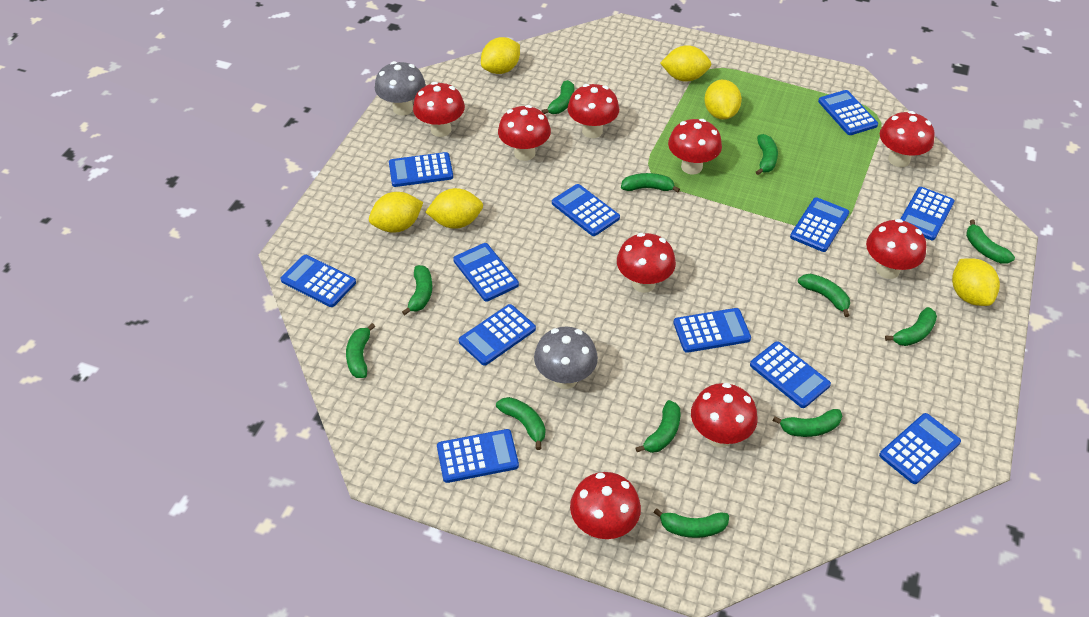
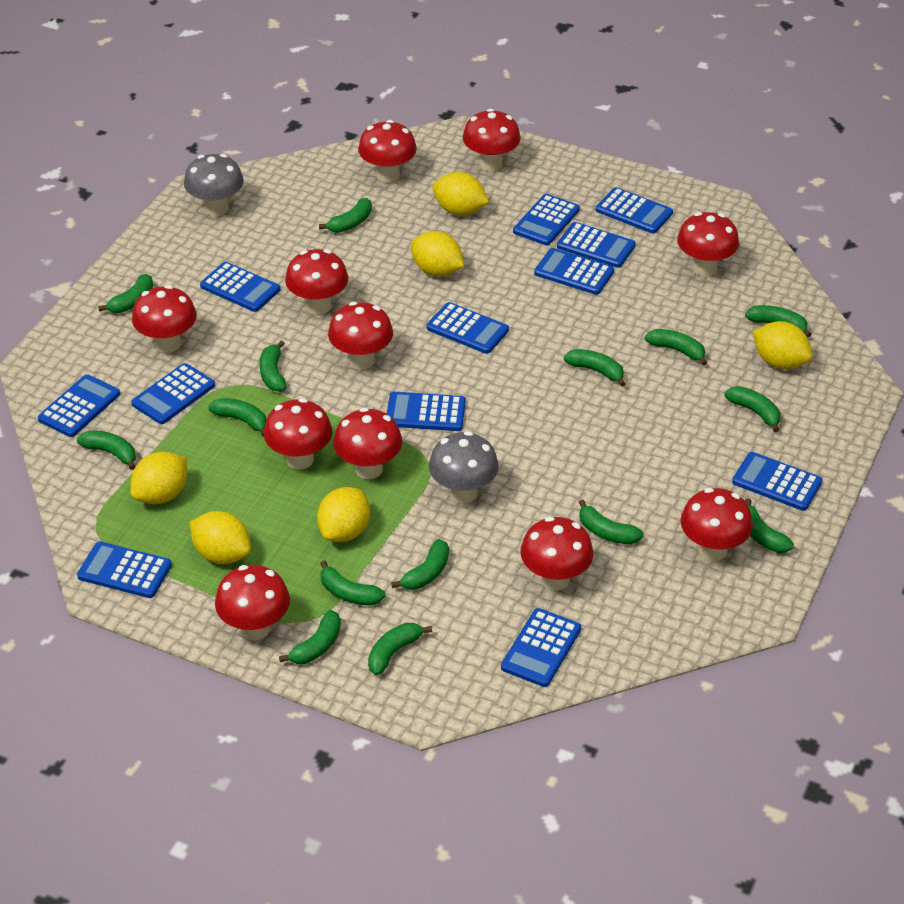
green banana: [346,323,375,378] [402,265,433,315] [496,397,545,450] [542,80,574,114] [621,173,680,193] [635,400,681,453] [653,508,729,538] [756,134,778,175] [773,409,842,437] [798,274,850,317] [885,307,937,346] [966,219,1015,264] = 12 -> [77,430,136,470] [98,274,153,313] [208,398,267,437] [259,340,286,392] [279,610,341,664] [319,198,372,233] [320,560,386,606] [368,623,432,675] [391,539,449,590] [564,349,625,387] [579,500,644,544] [645,329,707,365] [725,386,781,432] [745,305,812,337] [745,498,794,553] = 15
red mushroom: [413,82,465,137] [498,105,551,161] [568,84,619,138] [570,472,641,539] [617,233,676,293] [668,119,722,175] [691,383,757,447] [866,219,926,279] [880,111,935,167] = 9 -> [132,285,197,353] [215,565,290,640] [264,398,332,469] [285,249,348,315] [328,302,393,369] [333,408,402,479] [358,120,417,183] [463,109,521,171] [520,517,593,591] [677,212,739,276] [681,488,753,561] = 11

